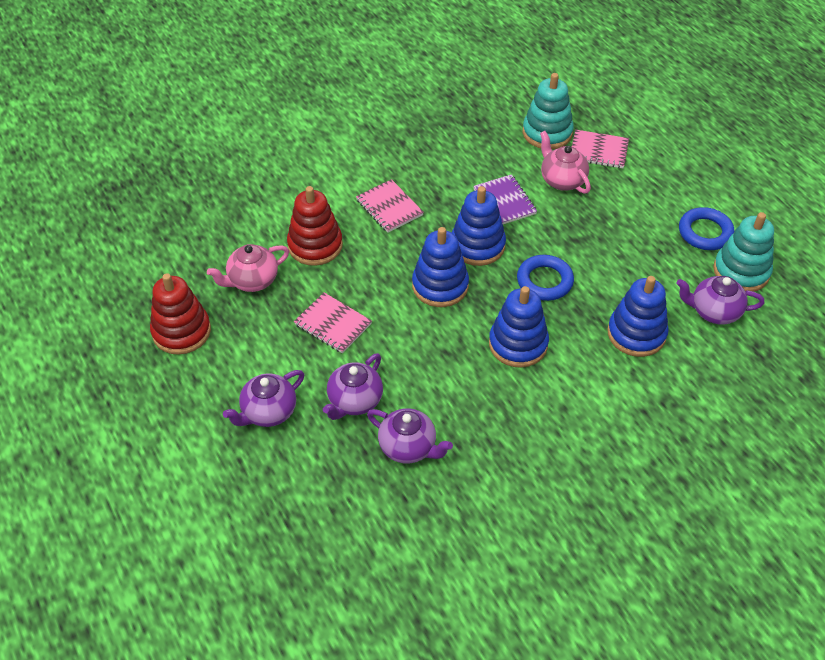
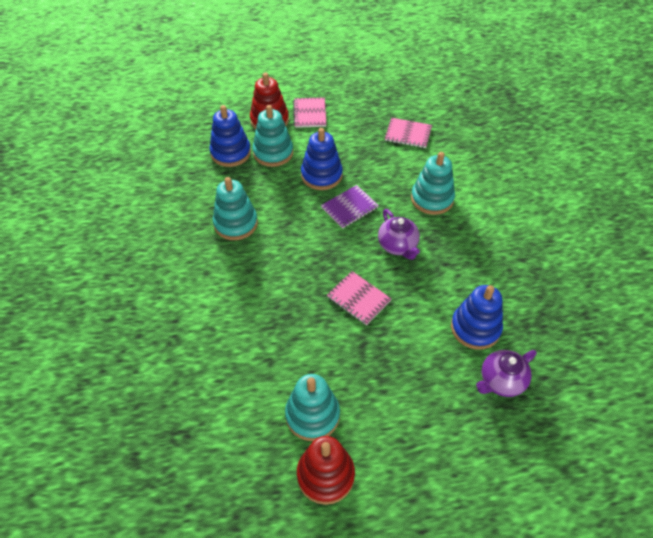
blue ring: [517,255,574,301] [679,207,734,250] = 2 -> none = 0
blue stacking toy: [412,227,469,307] [452,186,506,266] [489,286,549,368] [607,276,669,357] = 4 -> [209,105,251,167] [301,128,343,190] [451,285,503,350] = 3
pink teapot: [207,244,289,292] [540,131,591,194] = 2 -> none = 0
purple teapot: [223,370,304,427] [323,353,383,420] [367,408,453,464] [676,276,764,325] = 4 -> [378,209,420,260] [476,350,537,397] = 2
turquoise stacking toy: [523,73,574,149] [713,212,774,292] = 2 -> [213,177,258,240] [252,105,293,167] [285,374,340,441] [411,152,455,215] = 4

